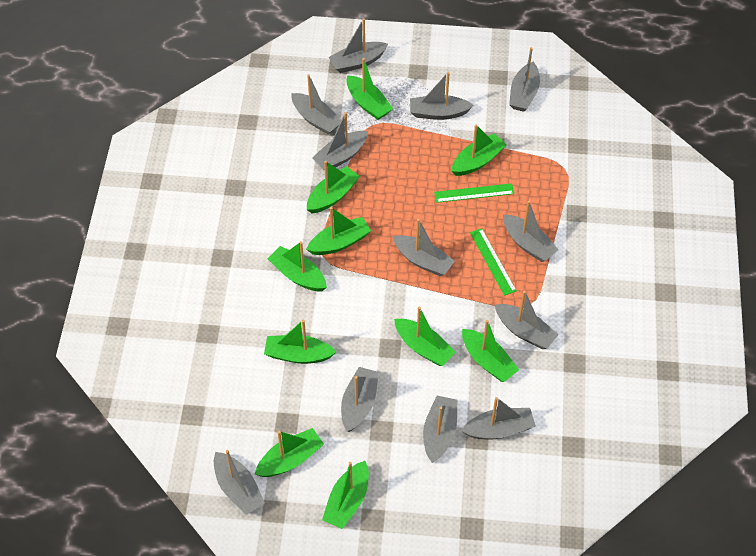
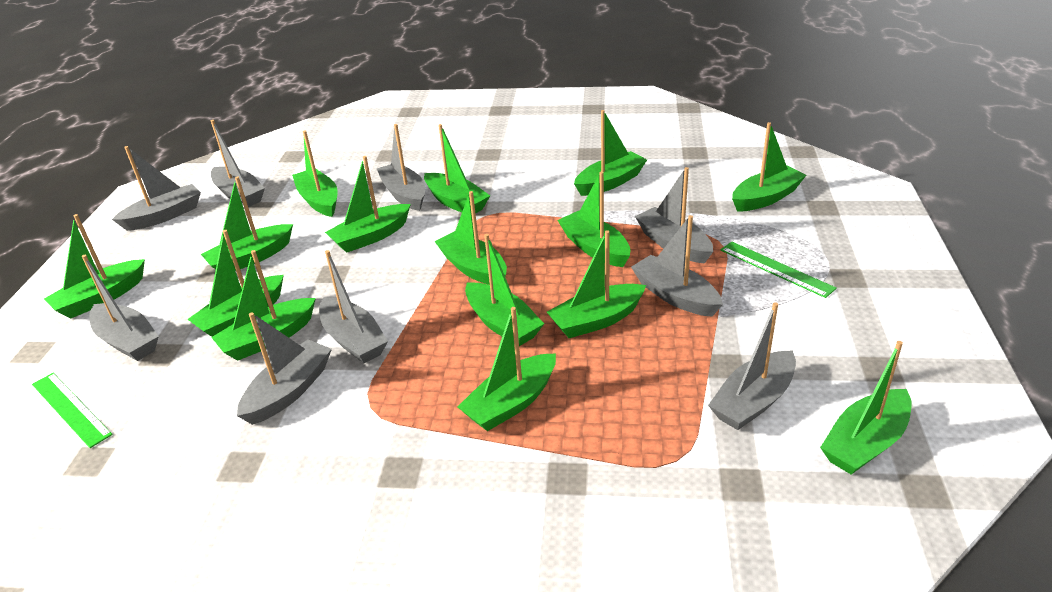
green boat: [255,428,324,477] [264,320,336,364] [268,241,327,292] [306,207,371,255] [307,161,360,213] [322,461,369,529] [346,58,393,120] [394,307,456,366] [452,125,507,176] [462,320,519,382] = 10 -> [44,214,145,319] [187,230,284,337] [201,177,293,271] [211,250,316,361] [292,130,338,217] [325,156,411,253] [424,124,490,213] [434,191,507,285] [457,307,556,431] [465,234,544,346] [547,230,646,338] [558,171,630,267] [574,110,647,196] [732,122,806,212] [820,341,912,475] = 15
grey boat: [214,450,265,515] [291,74,341,135] [312,112,368,170] [329,18,388,73] [341,367,379,432] [392,219,455,276] [410,72,473,120] [423,396,458,463] [461,397,536,440] [494,291,559,349] [503,201,559,262] [509,47,540,112] = 12 -> [82,255,159,361] [112,146,201,231] [211,120,265,207] [237,312,332,425] [319,250,388,363] [377,124,425,211] [631,215,723,317] [635,167,713,264] [708,302,796,430] = 9

